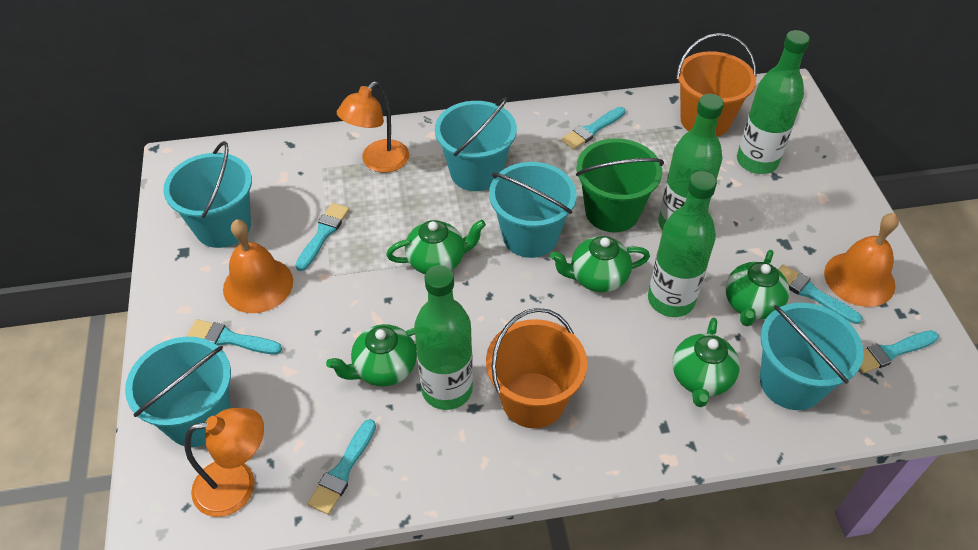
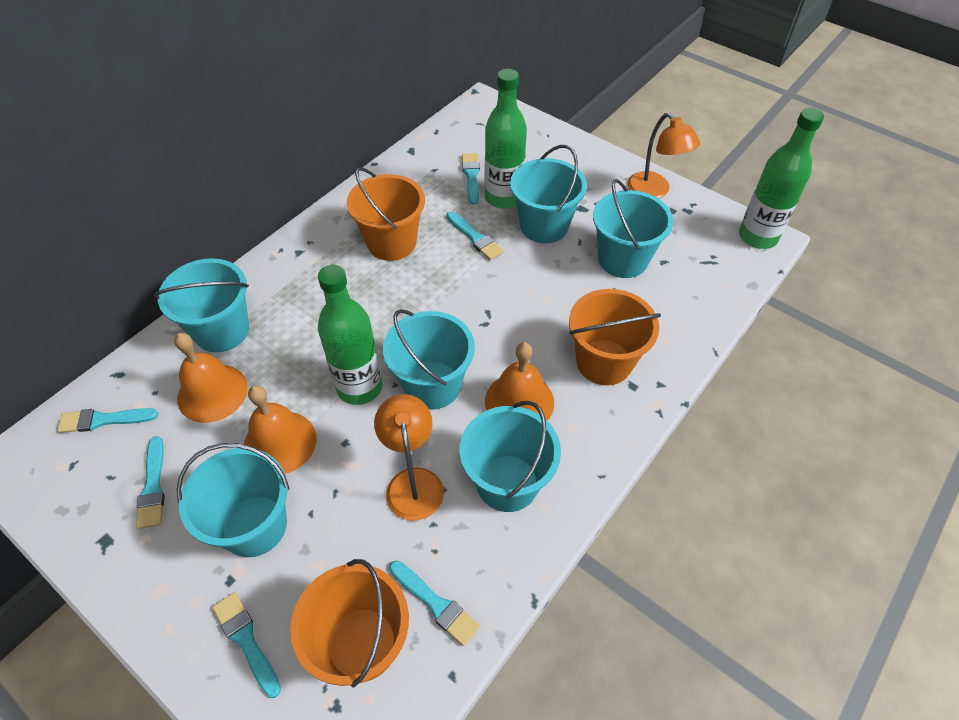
green bottle: [414,265,473,410] [648,171,717,317] [658,94,724,230] [737,30,810,174] = 4 -> [318,265,383,405] [485,69,527,209] [739,108,824,249] = 3
green bucket: [576,138,664,232] = 1 -> none = 0
green teapot: [326,324,417,386] [386,220,486,274] [550,236,650,292] [672,318,740,407] [725,250,790,326] = 5 -> none = 0
orange bell: [223,219,293,313] [824,213,899,307] = 2 -> [174,333,248,423] [244,385,317,474] [485,342,554,421] = 3
orange bucket: [486,308,587,428] [676,33,757,137] = 2 -> [290,559,409,687] [347,167,425,261] [569,289,661,385] = 3
turquoise bucket: [125,337,231,447] [163,141,252,248] [435,97,517,191] [489,162,577,258] [760,303,864,410] = 5 -> [154,258,249,352] [176,443,290,557] [383,309,475,410] [460,400,561,512] [510,145,587,243] [593,179,673,278] = 6

